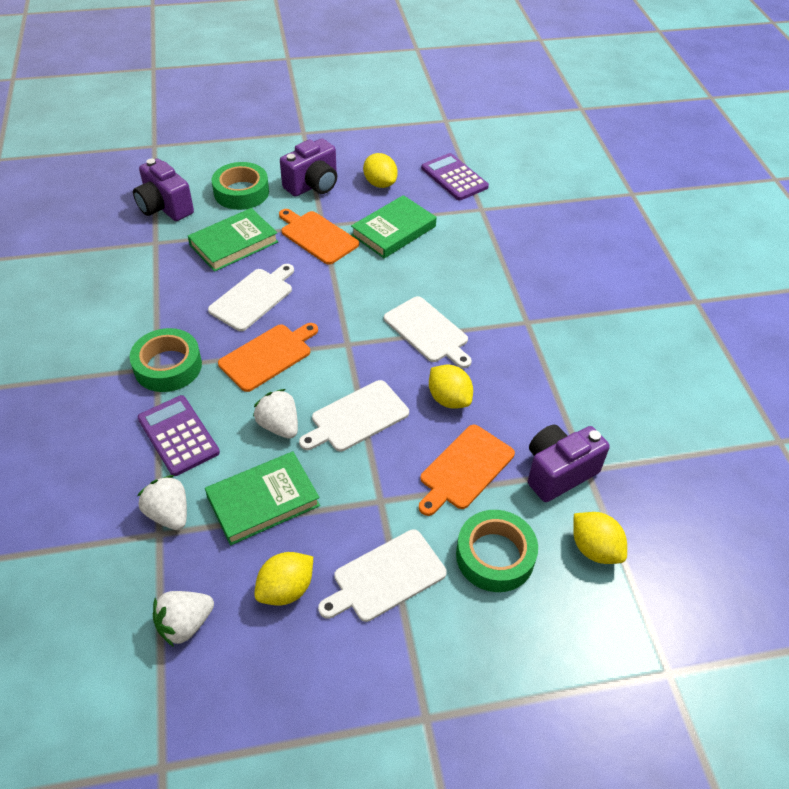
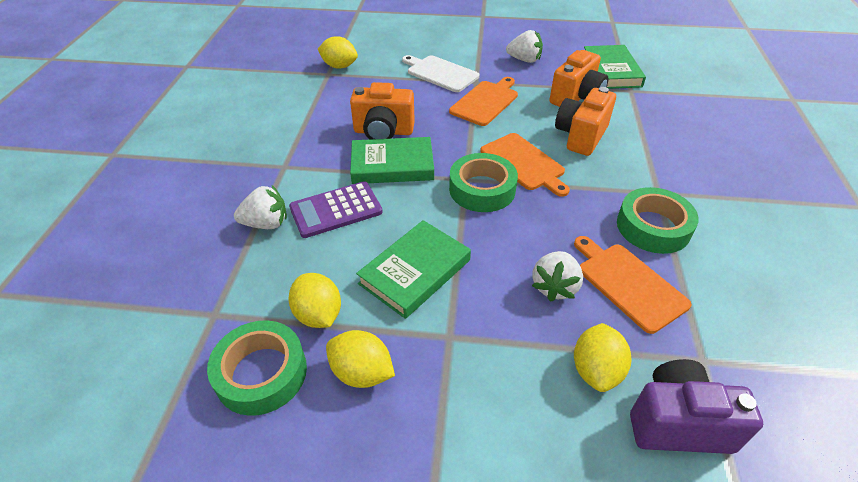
orange camera: none = 0 -> [350,82,415,139] [549,50,609,107] [555,87,616,156] = 3
purple calculator: [138,395,220,476] [421,153,489,200] = 2 -> [289,181,383,238] = 1
purple camera: [133,158,194,221] [280,138,337,196] [528,425,610,502] = 3 -> [630,359,763,454] = 1
white cutting board: [208,264,294,331] [299,380,409,451] [318,529,447,622] [384,296,472,368] = 4 -> [402,55,479,92] = 1

